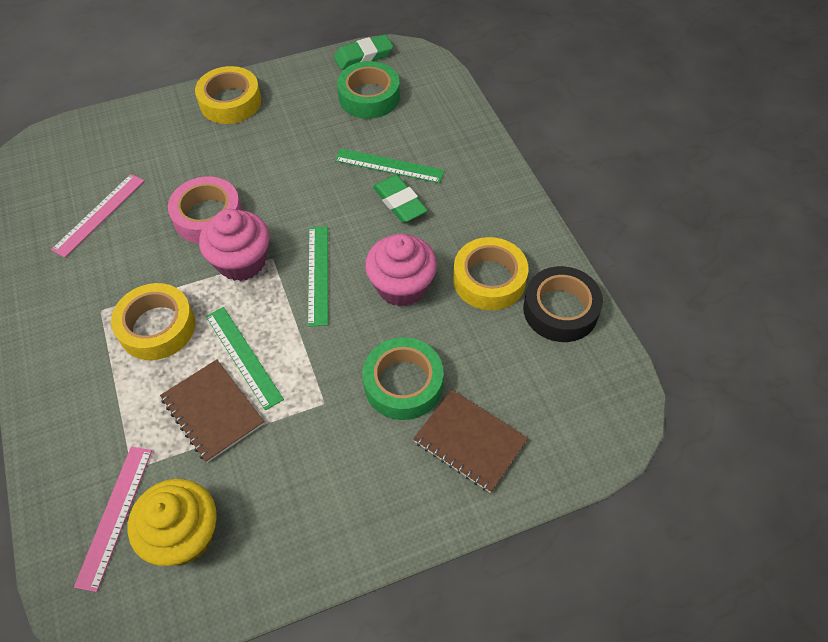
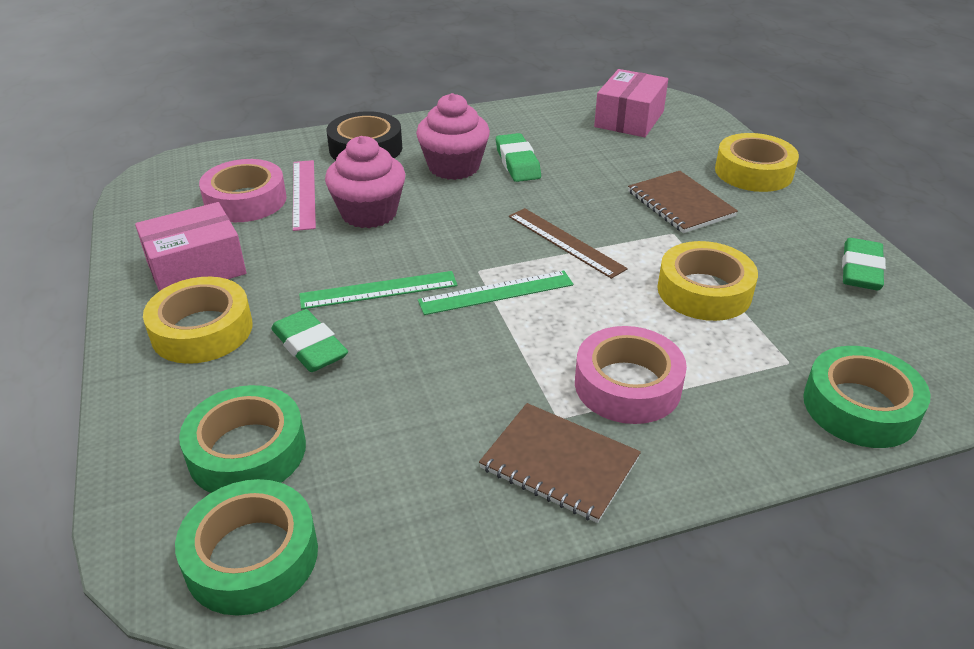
brown ruler: none = 0 -> [509,208,628,279] = 1
green eraser: [334,34,393,70] [373,175,428,223] = 2 -> [271,309,348,372] [496,133,541,182] [842,238,886,290] = 3
green ruler: [206,307,284,411] [308,227,328,327] [335,148,445,183] = 3 -> [299,271,457,309] [418,271,573,315] = 2
green tape: [337,61,400,119] [363,337,444,420] = 2 -> [175,479,318,616] [179,385,306,493] [803,346,930,448] = 3
pink box: none = 0 -> [135,202,246,291] [594,69,668,137] = 2
pink ruler: [51,174,144,258] [74,446,152,592] = 2 -> [293,160,316,231] = 1
pink tape: [168,176,242,244] = 1 -> [199,159,287,222] [575,326,687,424] = 2
yellow cupcake: [128,479,217,566] = 1 -> none = 0

